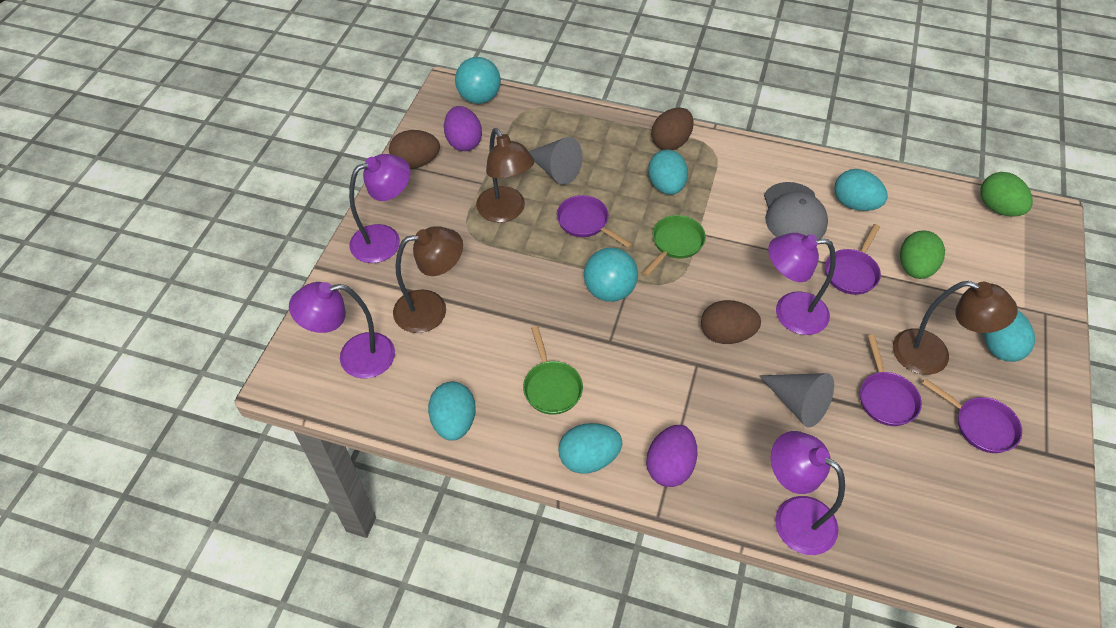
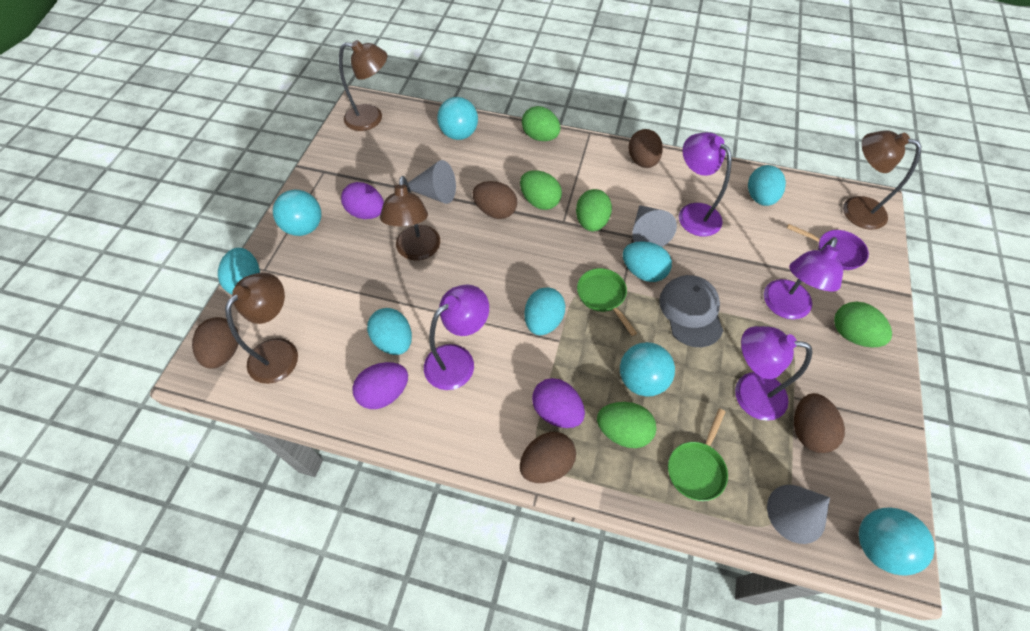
brown egg: [389,130,440,169] [651,108,694,150] [701,300,761,344] = 3 -> [192,317,239,369] [473,181,517,219] [520,432,576,483] [628,129,663,168] [794,393,845,453] = 5
brown lamp: [393,226,463,333] [476,128,535,223] [893,281,1018,375] = 3 -> [225,272,298,384] [339,40,387,131] [380,176,440,261] [843,130,921,230] = 4
green egg: [900,230,945,279] [980,172,1033,217] = 2 -> [520,170,562,210] [522,106,561,141] [576,189,612,231] [597,402,656,448] [834,302,892,347] = 5
grey cone: [529,137,583,185] [759,373,834,428] = 2 -> [408,160,456,204] [632,205,677,247] [767,485,830,544] = 3
purple egg: [444,106,482,151] [646,425,697,487] = 2 -> [341,182,384,219] [352,362,408,409] [532,378,585,428] = 3
purple pan: [557,195,632,248] [825,224,881,295] [860,335,922,426] [922,378,1022,453] = 4 -> [787,224,869,270] = 1
turquoise ball: [455,57,501,104] [584,248,638,302] = 2 -> [273,190,322,236] [437,97,478,140] [620,342,675,397] [859,508,935,575] = 4

